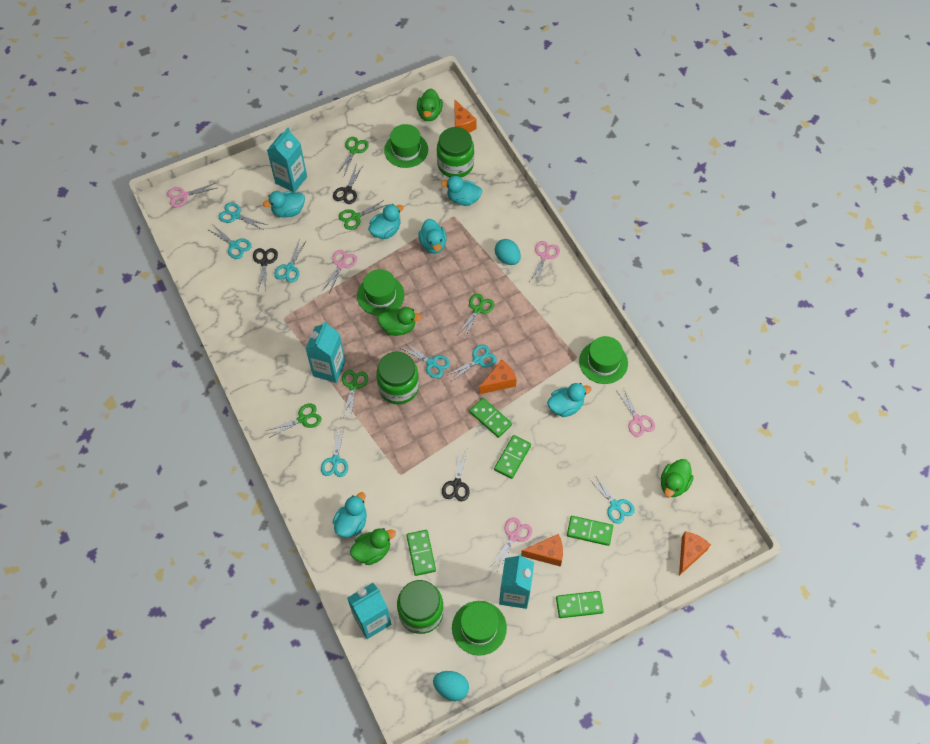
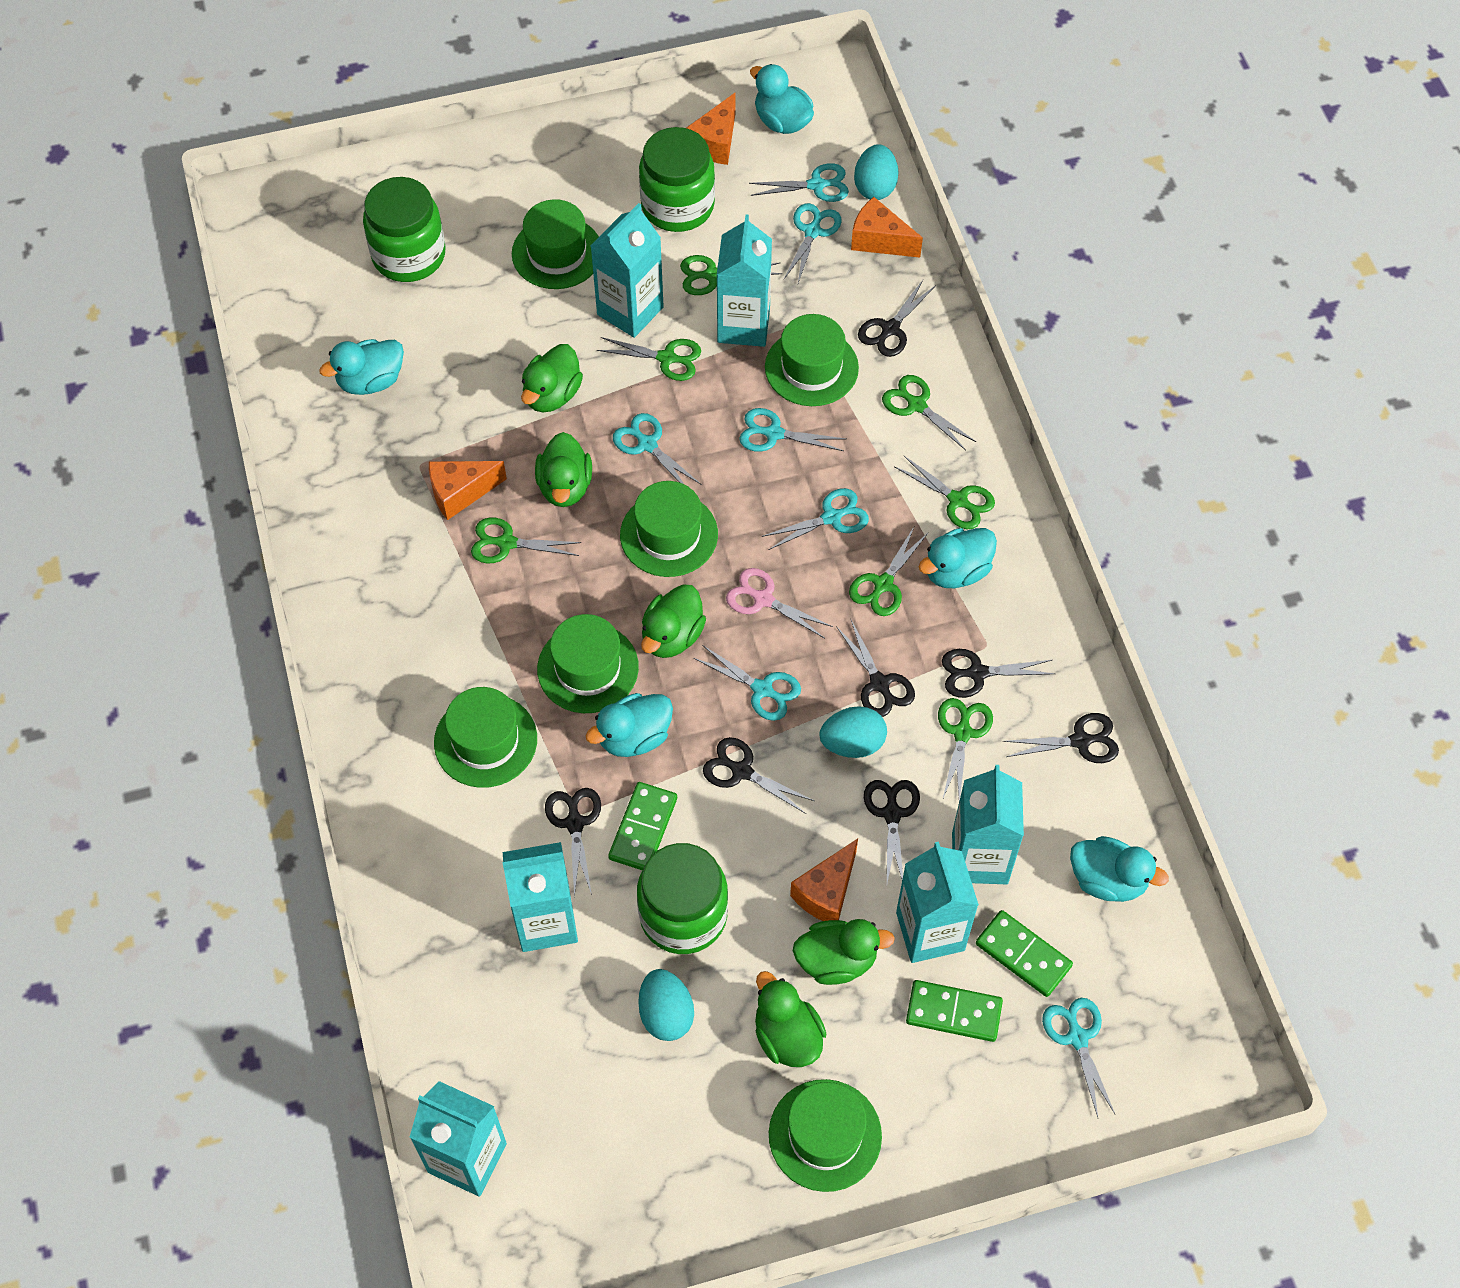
black scissors: [253,248,278,292] [333,164,363,204] [442,448,469,501] = 3 -> [545,788,601,897] [703,737,814,814] [836,620,915,717] [858,280,936,357] [864,780,920,883] [942,649,1055,698] [1003,713,1119,763] = 7
green domino: [406,530,436,576] [469,398,512,438] [494,435,531,479] [556,591,604,618] [567,516,613,546] = 5 -> [608,782,677,871] [906,980,1003,1042] [976,910,1073,997] = 3
green duck: [350,528,396,565] [377,307,422,336] [417,89,443,121] [661,459,694,497] = 4 -> [521,344,583,412] [535,432,592,507] [641,584,706,658] [755,971,827,1067] [793,919,895,985] = 5
green hat: [357,269,405,316] [384,124,428,168] [452,601,507,656] [579,336,628,384] = 4 -> [434,687,537,788] [512,199,599,289] [537,614,639,713] [620,481,718,577] [765,314,859,406] [769,1079,882,1192] = 6
green scissors: [266,403,322,438] [337,137,369,175] [339,200,386,230] [342,370,368,417] [458,294,494,339] = 5 -> [471,517,581,564] [597,337,701,381] [680,255,782,295] [849,527,928,616] [882,375,976,450] [894,455,995,529] [938,698,993,801] = 7
pink scissors: [167,183,216,207] [322,250,357,293] [491,517,532,570] [530,241,560,282] [616,389,655,437] = 5 -> [726,568,833,639] = 1
turquoise carton: [267,128,307,193] [306,321,345,383] [347,583,391,639] [499,554,534,609] = 4 -> [409,1081,507,1196] [502,842,578,952] [591,203,664,338] [717,215,772,347] [896,842,979,963] [952,765,1024,884] = 6
turquoise duck: [263,191,305,217] [333,492,367,537] [368,204,404,239] [418,219,447,254] [441,176,482,206] [547,383,591,417] = 6 -> [319,339,404,395] [586,693,673,757] [750,64,814,134] [918,528,997,588] [1070,836,1169,902] = 5
turquoise egg: [433,671,469,701] [495,239,521,265] = 2 -> [638,969,694,1041] [819,706,887,758] [854,144,898,200] = 3

